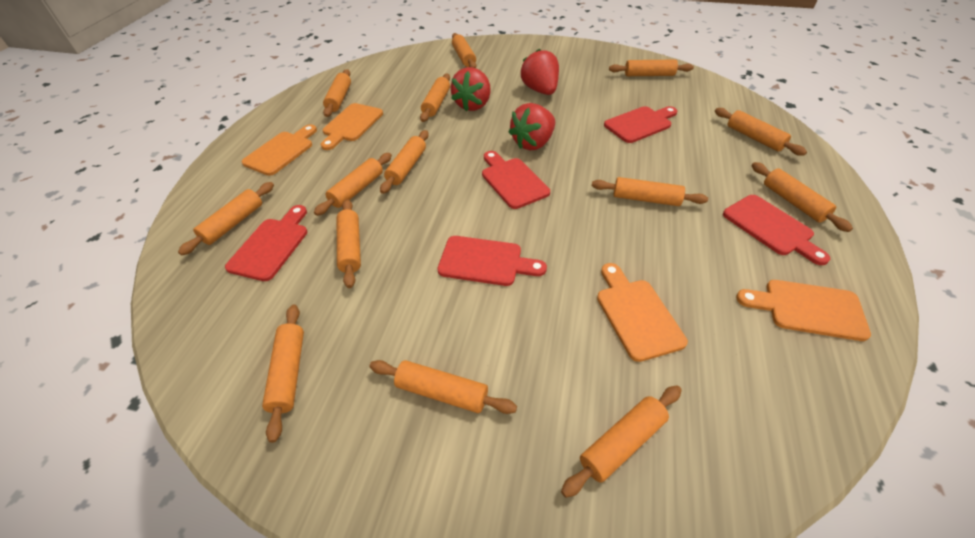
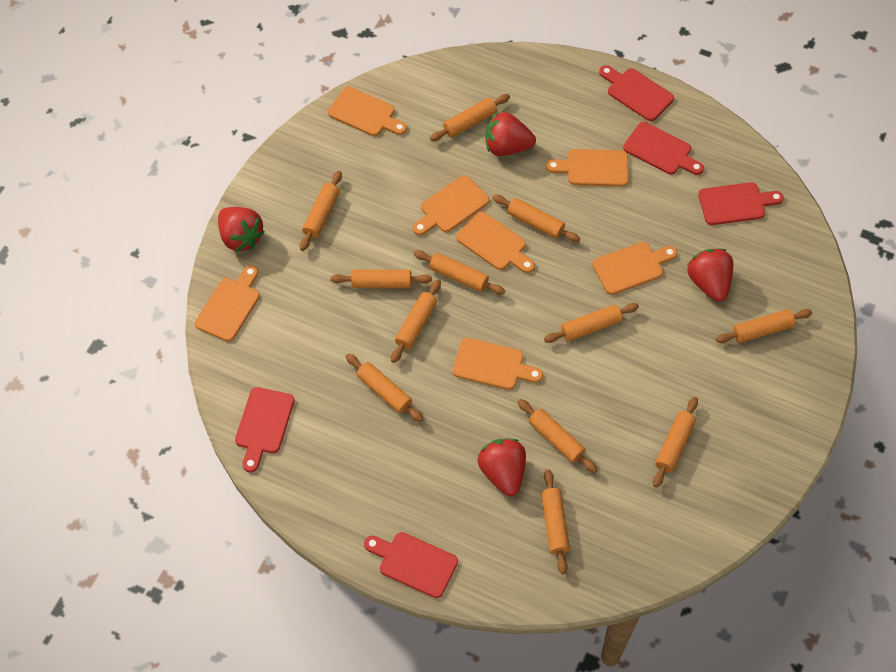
orange cutting board: [242,124,317,176] [321,103,383,150] [597,263,688,362] [736,280,871,341] = 4 -> [195,265,260,342] [328,87,407,136] [413,175,490,235] [453,338,543,390] [456,212,535,273] [546,149,628,187] [592,242,677,295] = 7
orange rolling pin: [178,182,274,255] [262,305,304,443] [314,153,392,216] [323,69,351,117] [337,199,361,288] [370,360,517,414] [380,130,429,194] [420,74,450,122] [452,33,476,68] [561,385,682,498] [592,177,708,206] [609,60,694,76] [715,108,807,156] [751,162,853,232] = 14 -> [300,171,342,251] [331,270,432,288] [346,354,423,422] [391,279,441,363] [414,250,505,295] [430,94,510,141] [493,194,580,242] [518,399,597,473] [541,469,570,574] [544,303,639,343] [653,397,698,488] [716,309,812,343] = 12
red strawberry: [451,67,491,111] [509,103,555,150] [521,48,559,95] = 3 -> [218,207,265,252] [478,438,526,496] [485,112,536,156] [687,249,733,302] = 4

